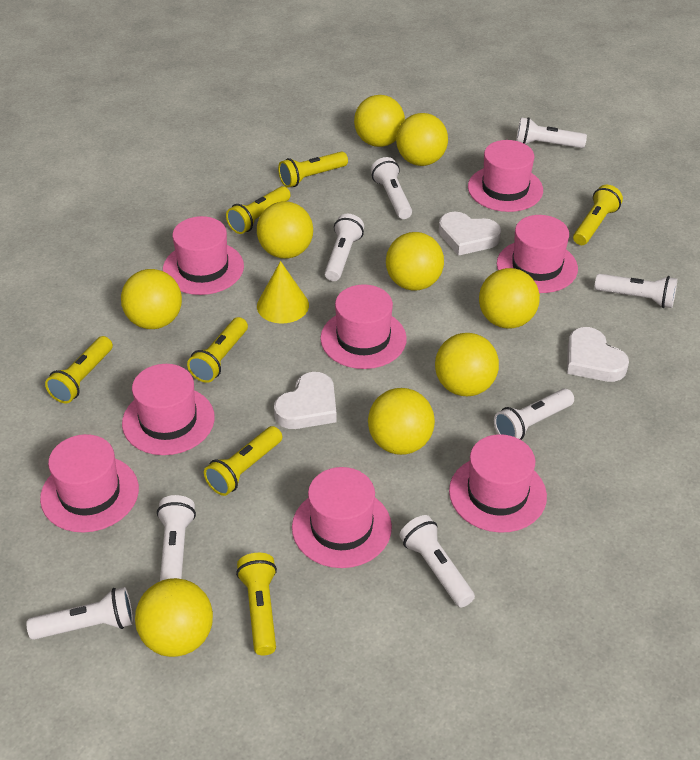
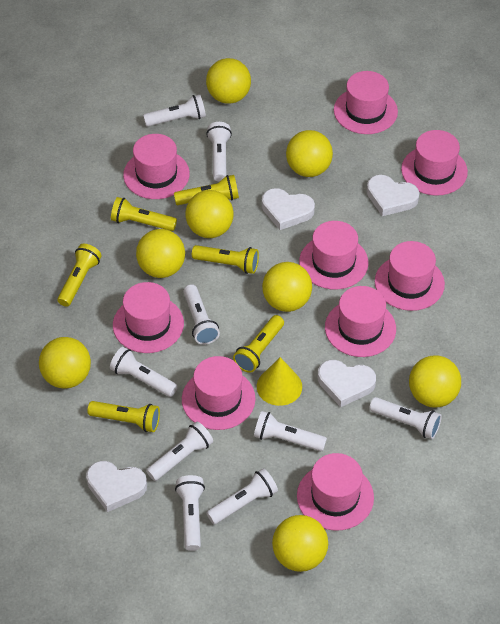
pink hat: [40,434,139,533] [122,364,215,455] [163,216,244,295] [292,467,392,568] [320,284,407,369] [449,434,547,533] [468,140,543,212] [497,215,578,293] = 8 -> [113,282,184,353] [123,134,190,199] [182,356,256,430] [297,453,374,531] [299,221,368,289] [325,286,396,357] [334,71,398,134] [375,241,445,311] [401,130,468,196] = 9
white flashlight: [26,587,133,640] [157,495,196,581] [325,214,364,281] [371,157,412,219] [400,515,475,608] [494,388,574,440] [516,117,587,148] [595,274,677,308] = 8 -> [110,347,178,397] [143,95,206,127] [146,422,213,481] [175,475,205,551] [183,284,220,345] [206,122,232,181] [206,468,278,524] [254,411,327,451] [369,397,442,439] = 9
white heart: [274,372,337,429] [439,212,501,256] [567,327,629,382] = 3 -> [86,461,147,512] [262,188,315,230] [318,360,376,407] [367,175,419,216] = 4
yellow ball: [121,269,182,329] [135,578,213,657] [257,201,313,259] [354,95,405,147] [368,388,435,455] [386,232,444,291] [396,113,448,166] [435,333,499,396] [479,268,540,329] = 9 -> [39,337,91,389] [136,229,185,278] [186,190,234,238] [206,58,251,104] [262,262,312,312] [272,515,328,572] [286,130,333,177] [409,355,461,408] = 8
yellow flashlight: [45,336,113,403] [187,317,248,383] [204,426,282,496] [226,186,291,234] [236,553,277,656] [278,151,348,188] [573,185,623,245] = 7 -> [57,244,101,307] [87,401,160,432] [111,197,177,231] [174,175,239,205] [192,245,259,274] [233,315,284,373] = 6

